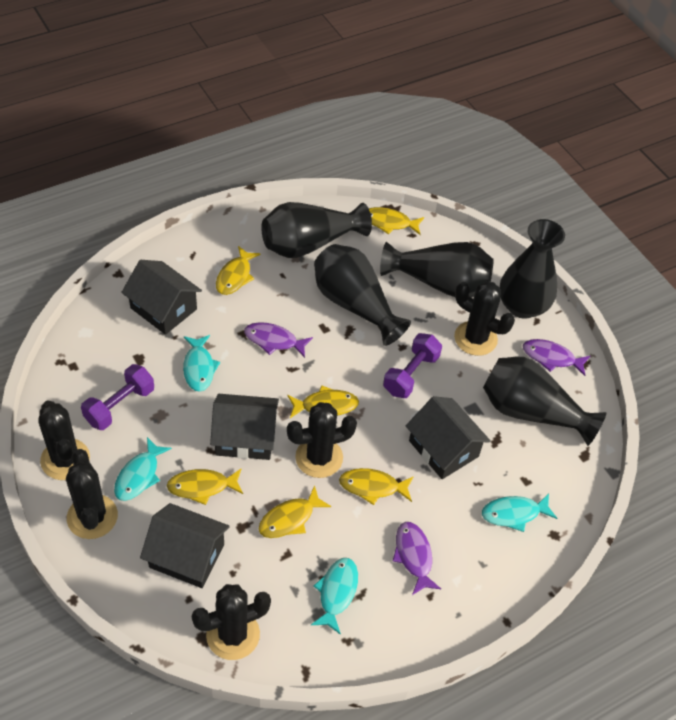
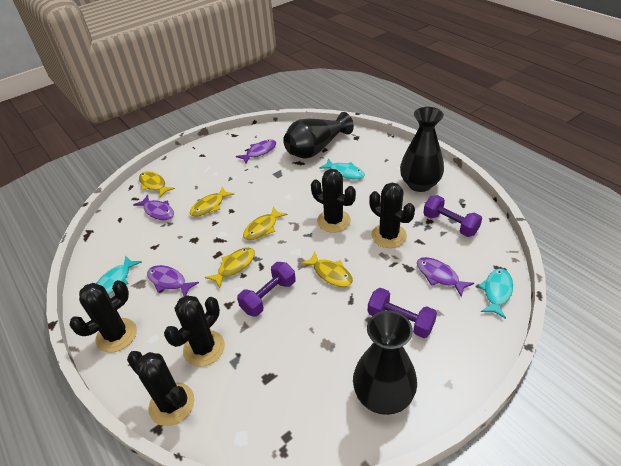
black house: [121,260,202,335] [140,503,230,588] [210,394,279,460] [406,396,491,479] = 4 -> none = 0
black vase: [261,202,372,258] [314,244,411,346] [380,242,494,297] [483,357,606,446] [500,219,565,319] = 5 -> [283,112,354,159] [353,310,417,415] [400,107,444,192] = 3
purple dumbbell: [81,364,154,430] [383,333,442,398] = 2 -> [237,262,296,316] [368,288,437,338] [423,195,482,237] = 3
purple fish: [244,322,313,358] [393,522,441,595] [523,339,590,376] = 3 -> [133,195,174,220] [147,265,199,296] [236,140,276,164] [417,257,474,297] = 4
turquoise fish: [114,437,172,501] [183,335,220,392] [311,558,358,635] [482,494,557,532] = 4 -> [96,255,142,295] [319,158,365,179] [478,269,513,319] = 3
yellow fish: [167,469,243,505] [216,246,261,295] [259,485,331,538] [287,385,359,418] [339,468,414,505] [369,207,424,235] = 6 -> [139,171,175,197] [190,187,235,217] [205,248,255,288] [243,207,288,240] [300,252,353,287] = 5

